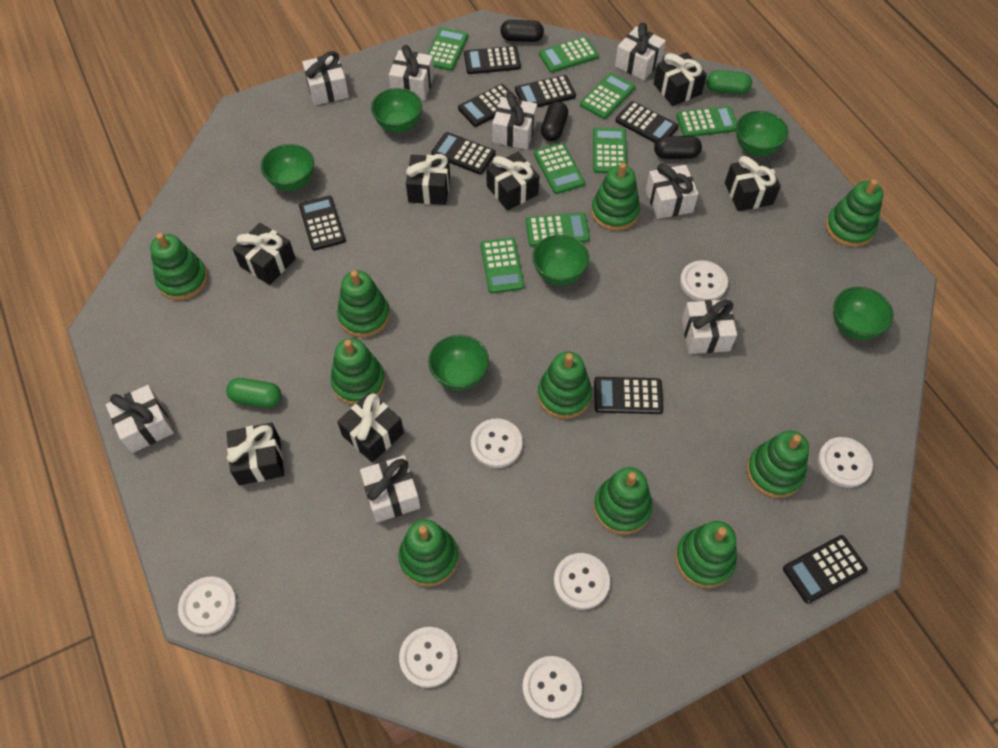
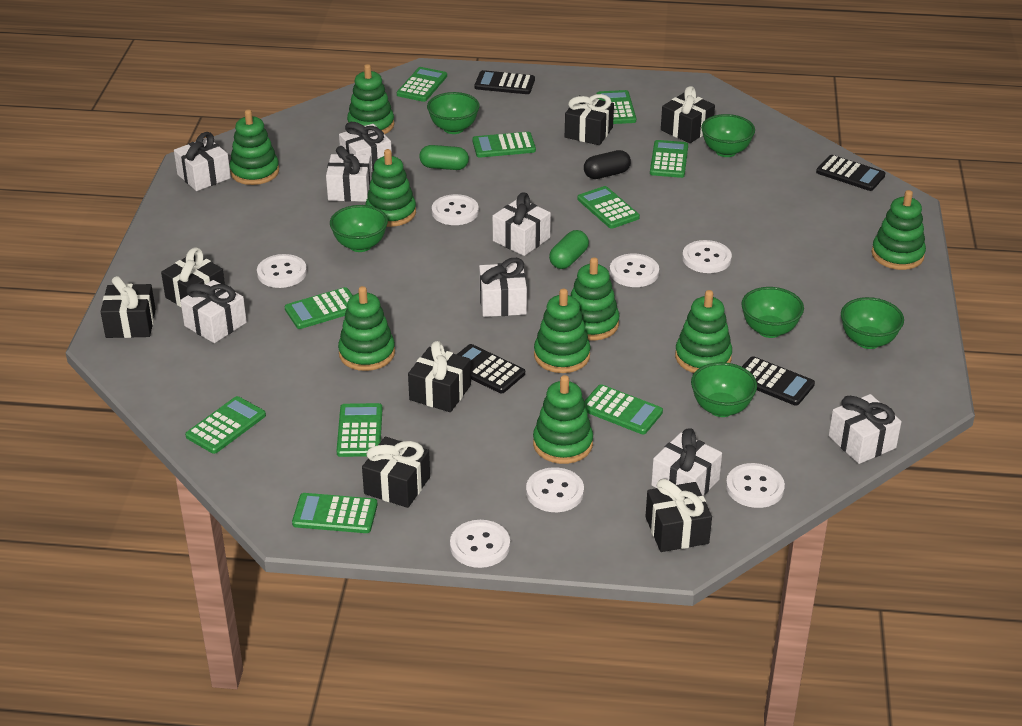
black calculator: [299,195,346,251] [431,132,496,175] [458,84,518,127] [464,46,521,74] [515,75,576,108] [594,377,663,414] [615,101,679,143] [783,535,867,604] = 8 -> [456,344,525,393] [475,70,535,94] [742,356,815,406] [816,155,885,191] = 4
black capsule: [500,20,544,42] [541,101,568,141] [654,136,702,159] = 3 -> [584,150,631,179] = 1
green calculator: [427,27,468,71] [481,238,524,294] [526,213,590,247] [534,143,585,194] [539,37,599,73] [580,73,635,119] [593,127,627,173] [676,106,737,137] = 8 -> [185,396,266,454] [285,287,353,329] [292,493,377,533] [337,403,383,457] [397,67,447,102] [472,132,536,158] [577,186,640,229] [584,384,663,434] [597,90,636,124] [650,140,688,178] = 10
green stacking toy: [150,233,208,300] [331,338,385,405] [337,270,390,337] [398,519,459,587] [538,351,592,419] [591,163,640,231] [594,467,652,534] [675,521,737,588] [747,431,809,498] [826,179,883,247] = 10 -> [229,109,279,185] [338,286,395,371] [347,64,394,134] [366,149,416,227] [533,375,593,464] [534,289,590,373] [571,257,619,341] [675,290,732,373] [872,190,926,270] = 9

